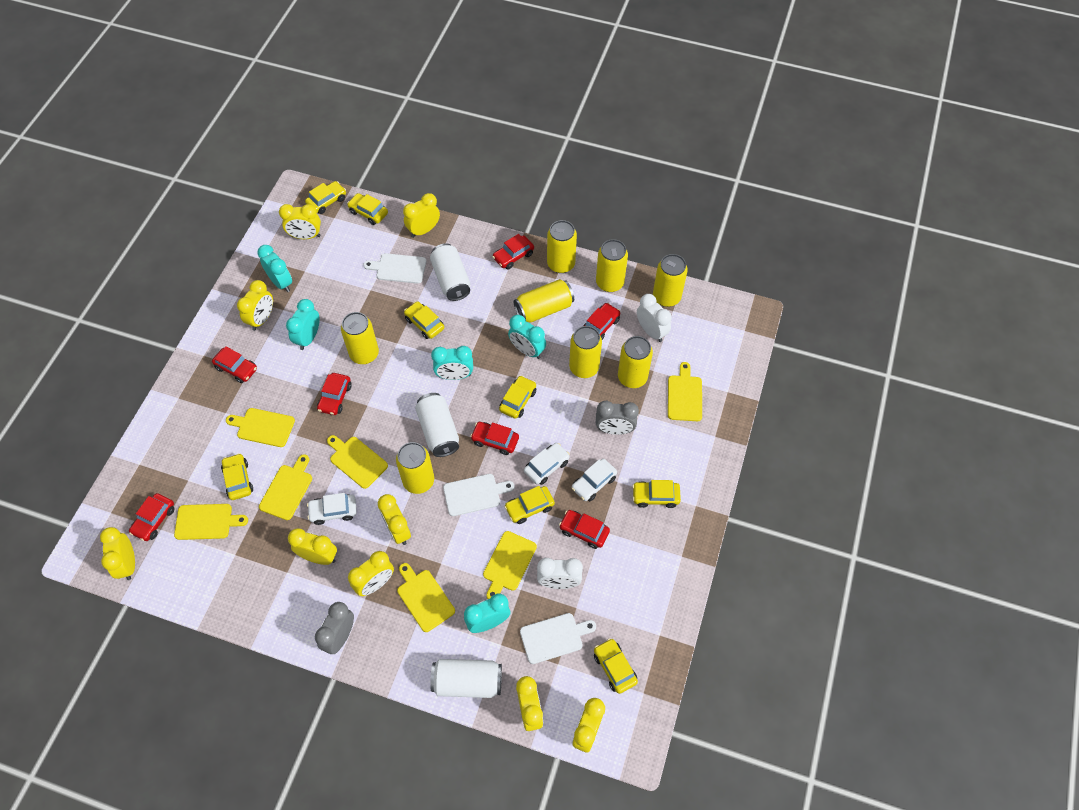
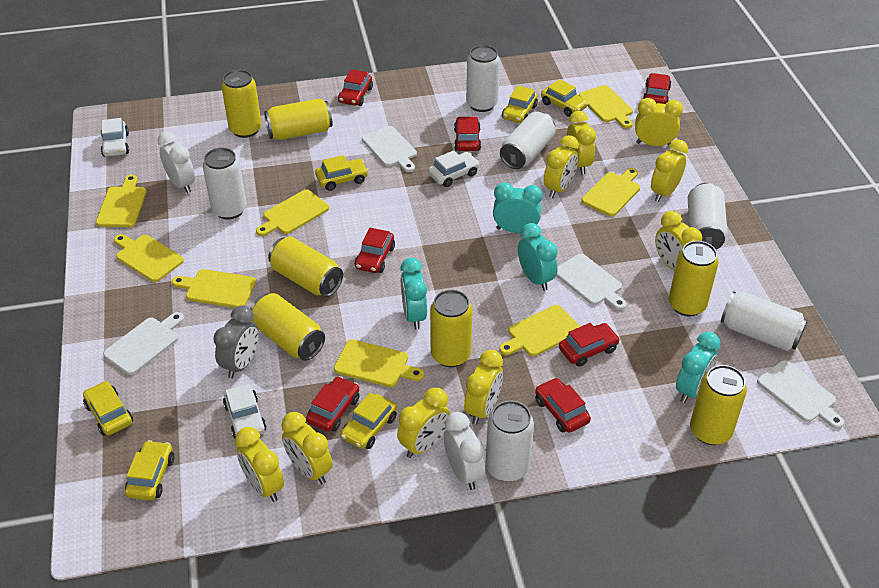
grey clock: [315,602,354,654] [596,401,639,435] = 2 -> [213,306,259,378] = 1
turquoise clock: [257,245,292,292] [286,299,320,350] [431,346,473,380] [464,594,510,633] [508,315,546,359] = 5 -> [400,258,427,330] [493,182,542,233] [518,223,558,291] [676,332,720,403] = 4
white can: [415,393,459,457] [430,243,470,301] [430,659,502,698] = 3 -> [203,148,247,219] [466,45,500,112] [486,400,534,482] [500,112,556,169] [688,183,728,249] [721,291,808,351] = 6
white cutting board: [363,253,426,284] [443,474,514,516] [520,613,596,664] = 3 -> [103,312,184,375] [362,126,417,172] [556,254,627,310] [757,360,844,429] = 4
yellow can: [341,312,379,364] [396,442,434,494] [514,279,574,322] [547,220,577,273] [569,326,602,378] [596,239,628,292] [618,336,653,388] [653,254,688,307] = 8 -> [221,70,262,138] [250,293,325,361] [264,98,333,140] [268,237,343,297] [430,290,472,367] [669,241,719,316] [690,365,747,445] = 7
yellow car: [221,453,253,500] [305,181,346,214] [347,193,388,225] [404,301,444,339] [499,376,536,419] [504,486,555,524] [594,638,638,694] [632,480,681,508] = 8 -> [83,381,133,436] [125,440,174,501] [315,155,368,191] [341,393,397,449] [502,86,538,123] [541,79,588,117] = 6
yellow cutting board: [174,504,248,540] [226,408,295,447] [259,454,312,520] [327,435,388,489] [397,563,455,632] [483,531,537,599] [668,362,702,421] = 7 -> [96,175,146,227] [114,234,184,282] [172,269,256,308] [256,189,329,236] [334,339,424,387] [499,305,580,356] [579,85,633,128] [581,168,640,216] = 8

